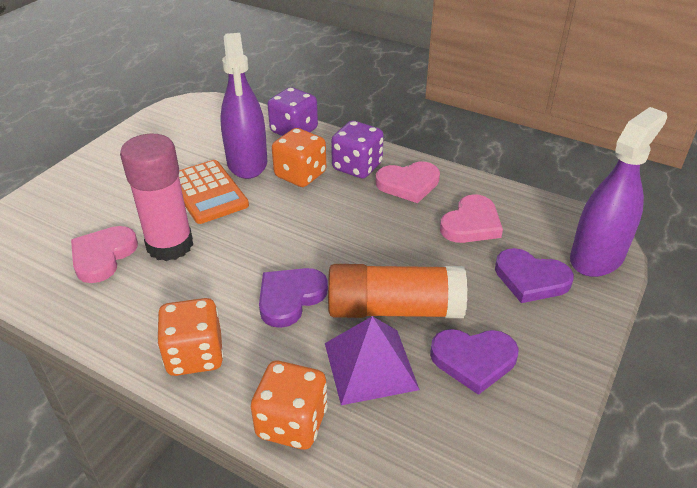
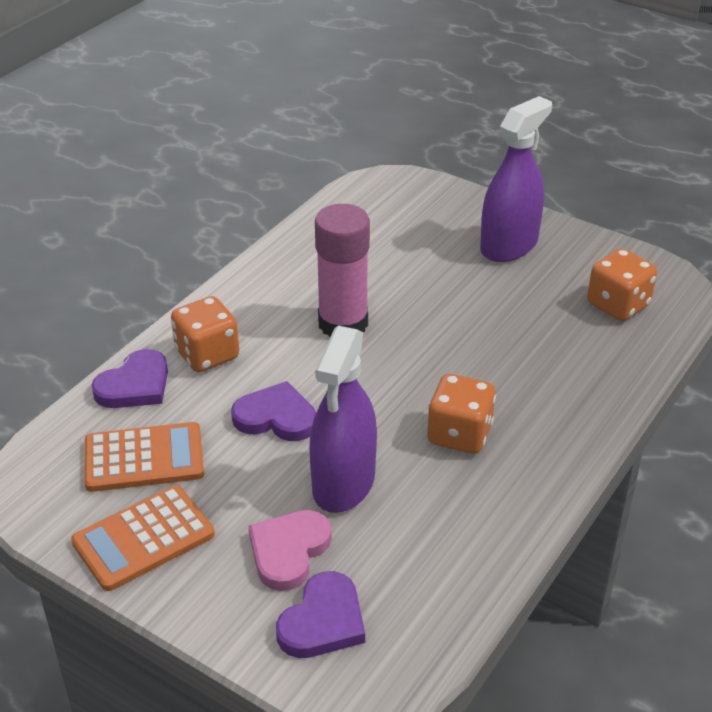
orange calculator: [179,160,249,224] = 1 -> [71,485,215,591] [84,422,204,492] = 2
orange glue stick: [328,264,467,318] = 1 -> none = 0
pink heart: [71,226,138,283] [376,162,440,203] [440,194,503,243] = 3 -> [249,510,332,591] = 1
purple dice: [268,87,318,136] [331,121,384,178] = 2 -> none = 0
purple pyramid: [325,316,420,405] = 1 -> none = 0

